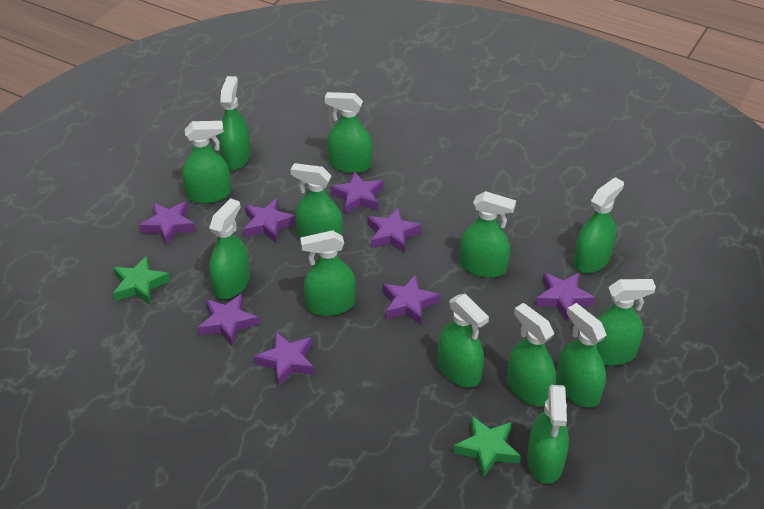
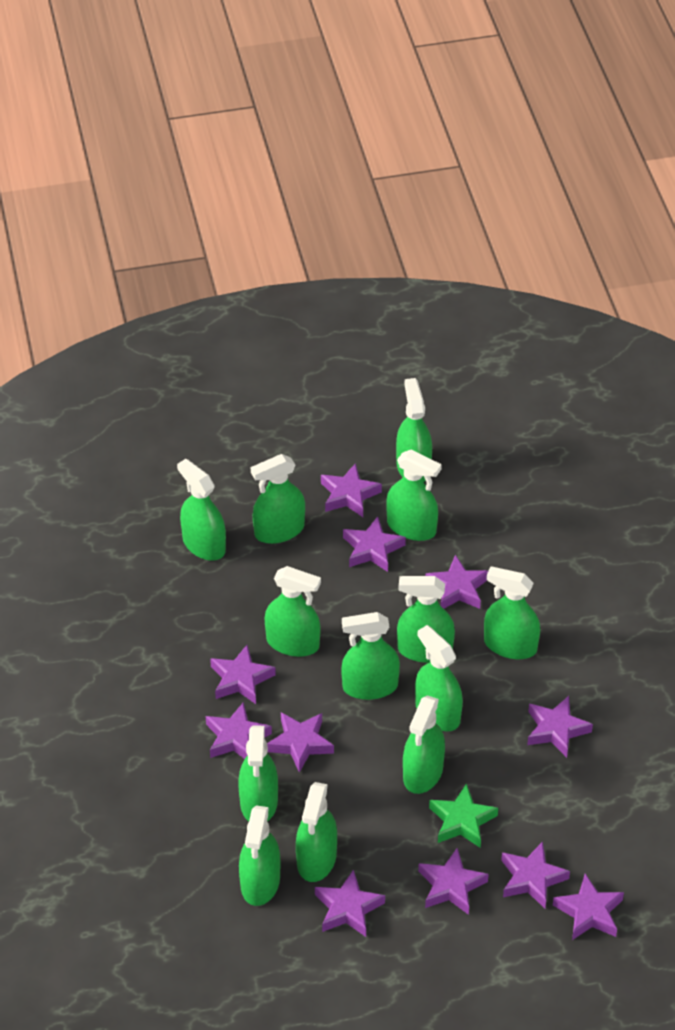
green star: [113,256,170,305] [453,416,520,478] = 2 -> [429,783,498,848] = 1
purple star: [139,202,196,246] [198,294,259,346] [243,198,296,243] [254,331,314,387] [331,171,383,214] [368,208,421,253] [383,274,440,325] [535,273,595,321] = 8 -> [206,702,272,759] [210,645,276,704] [267,712,334,773] [315,869,385,937] [321,463,382,517] [343,516,406,572] [418,848,489,915] [425,555,488,609] [501,842,570,908] [527,696,593,758] [553,874,624,940] = 11

